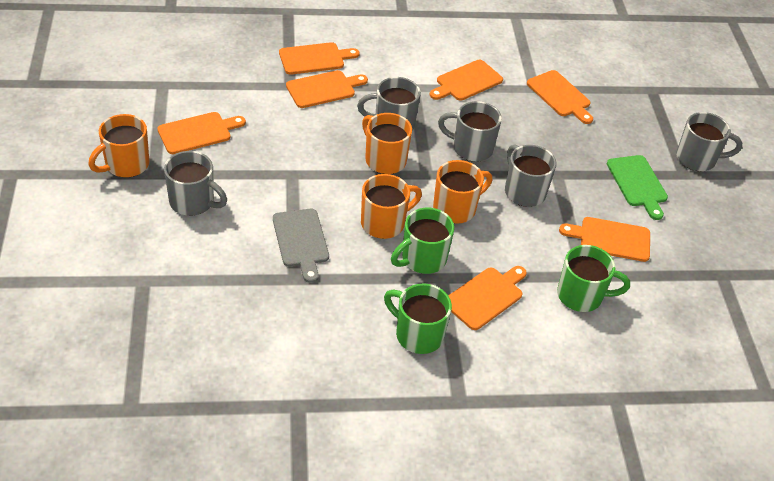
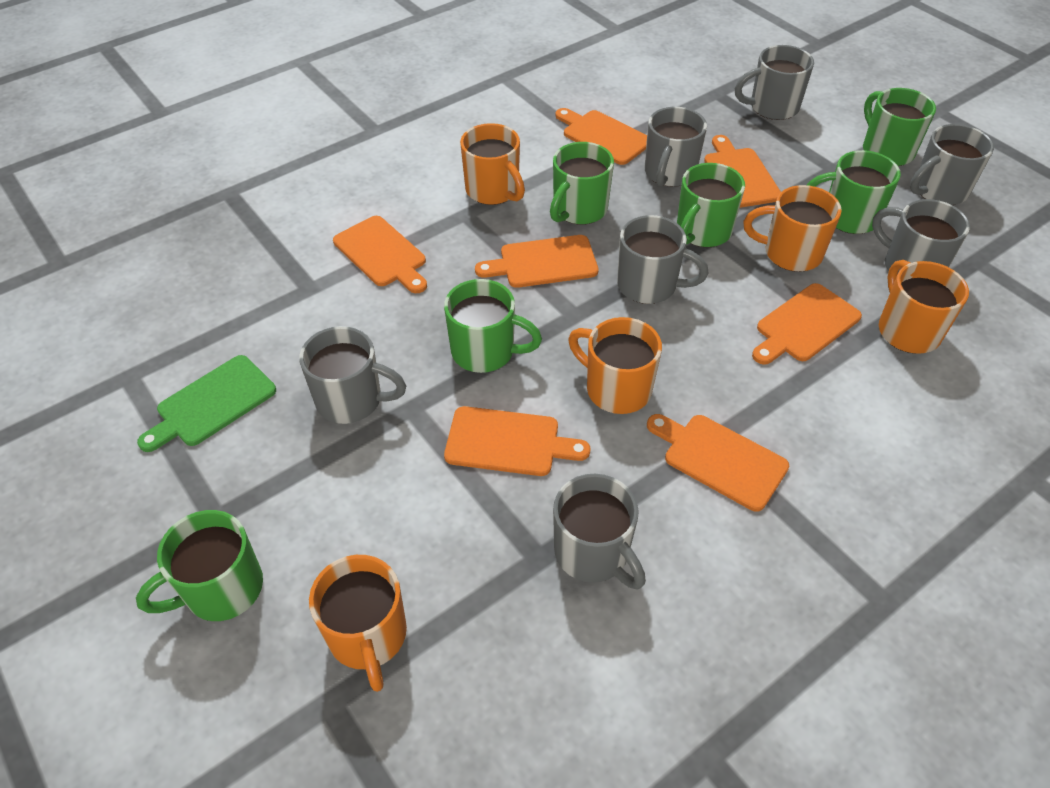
green mug: [384,283,452,354] [391,208,454,274] [557,245,630,312] = 3 -> [136,510,263,621] [444,279,542,373] [550,142,614,225] [677,163,745,247] [807,150,901,234] [863,88,936,166] = 6
grey cutting board: [273,209,329,283] = 1 -> none = 0
grey mug: [164,151,227,216] [357,77,421,130] [438,101,502,162] [505,145,556,207] [676,112,742,171] = 5 -> [299,326,406,424] [553,474,646,589] [617,215,708,304] [645,107,707,187] [735,45,814,120] [872,199,970,273] [910,124,994,205] = 7
orange mug: [88,114,150,178] [361,174,422,239] [362,113,412,174] [433,160,492,224] = 4 -> [309,555,407,692] [460,123,525,205] [568,317,662,414] [743,185,842,272] [879,260,969,354] = 5

